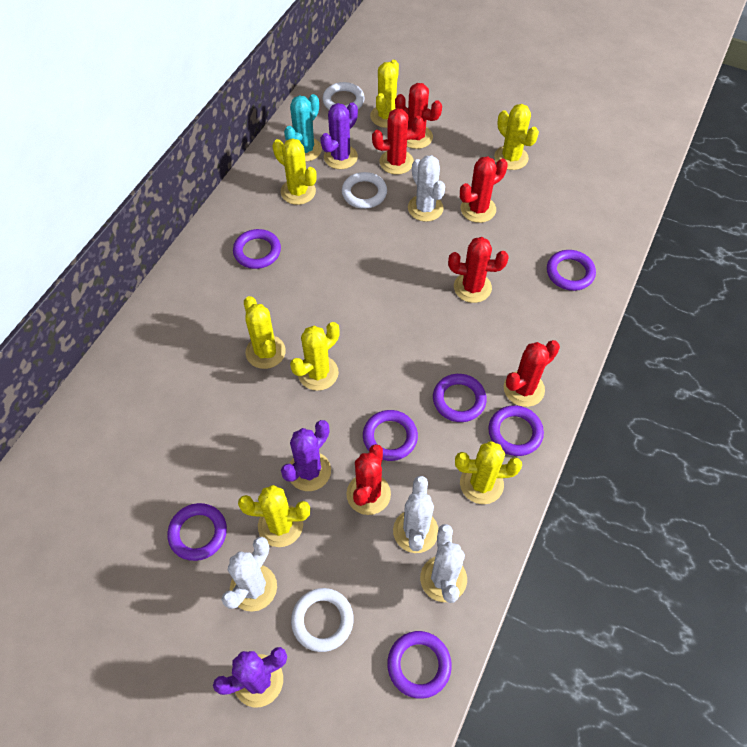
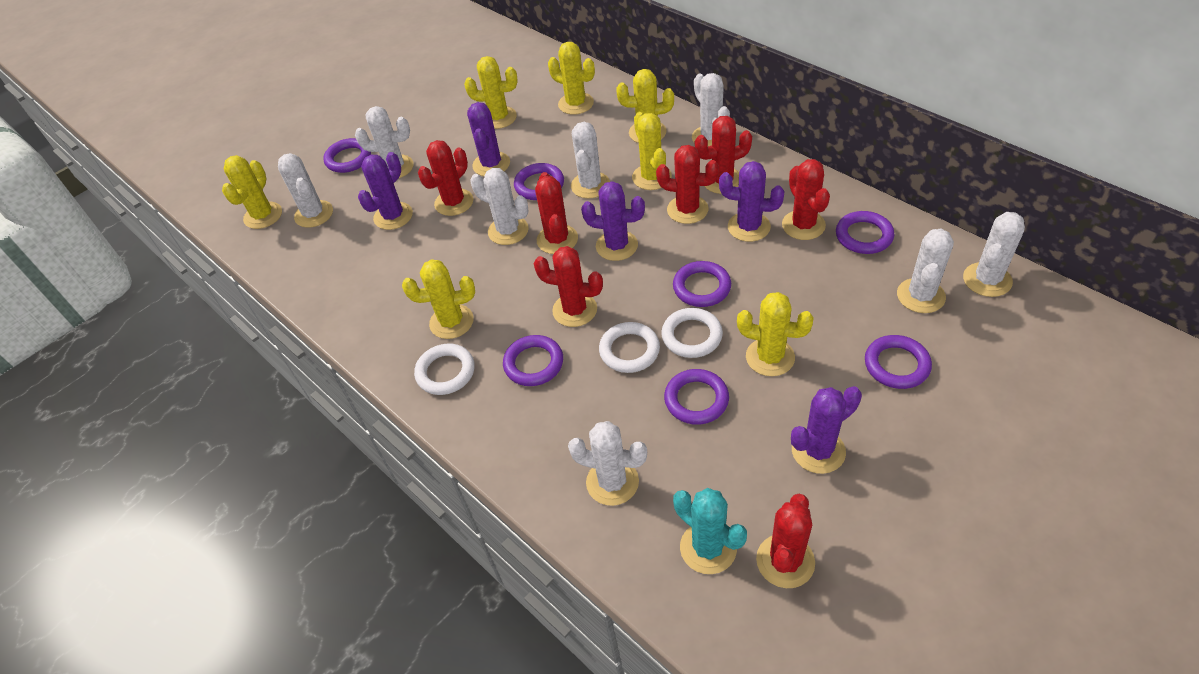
purple cactus: [213,647,287,707] [281,420,331,491] [320,102,358,169] = 3 -> [358,152,413,230] [467,102,510,176] [581,181,645,261] [719,161,785,242] [791,386,862,474] = 5
red cactus: [346,444,391,515] [372,108,424,175] [395,83,442,149] [448,237,509,303] [460,156,508,223] [504,340,560,407] = 6 -> [418,140,473,216] [534,246,603,327] [535,172,578,254] [656,145,719,224] [695,116,752,194] [756,494,815,588] [782,159,830,240] = 7
white cactus: [221,537,277,612] [393,476,438,553] [408,155,445,222] [420,524,467,603] = 4 -> [278,153,333,228] [355,106,414,179] [470,168,529,245] [568,421,647,506] [571,122,610,199] [692,73,730,146] [897,229,954,313] [963,212,1025,297] = 8

